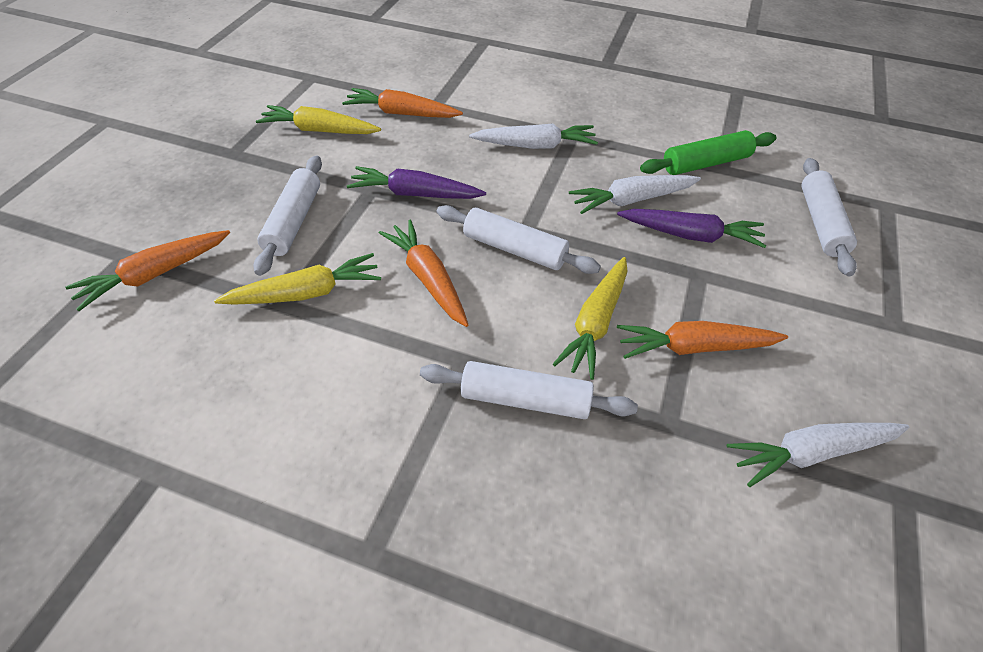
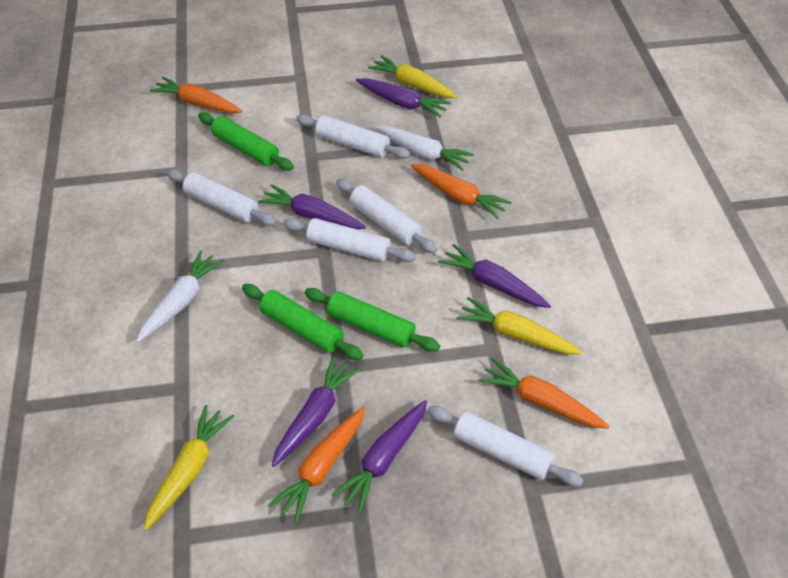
green rolling pin: [640,130,776,175] = 1 -> [198,112,294,171] [242,284,363,360] [305,288,440,352] = 3
purple carrot: [347,166,486,199] [617,209,767,248] = 2 -> [258,184,366,229] [272,356,360,467] [332,400,427,514] [356,78,451,118] [438,244,551,308] = 5
white carrot: [469,124,598,149] [569,175,701,214] [727,423,909,487] = 3 -> [136,251,224,343] [374,126,474,171] = 2
white rolling pin: [254,156,322,276] [420,361,638,419] [437,205,601,274] [801,158,857,277] = 4 -> [167,169,276,226] [283,218,416,262] [296,114,411,159] [336,179,437,253] [427,406,584,487] = 5

